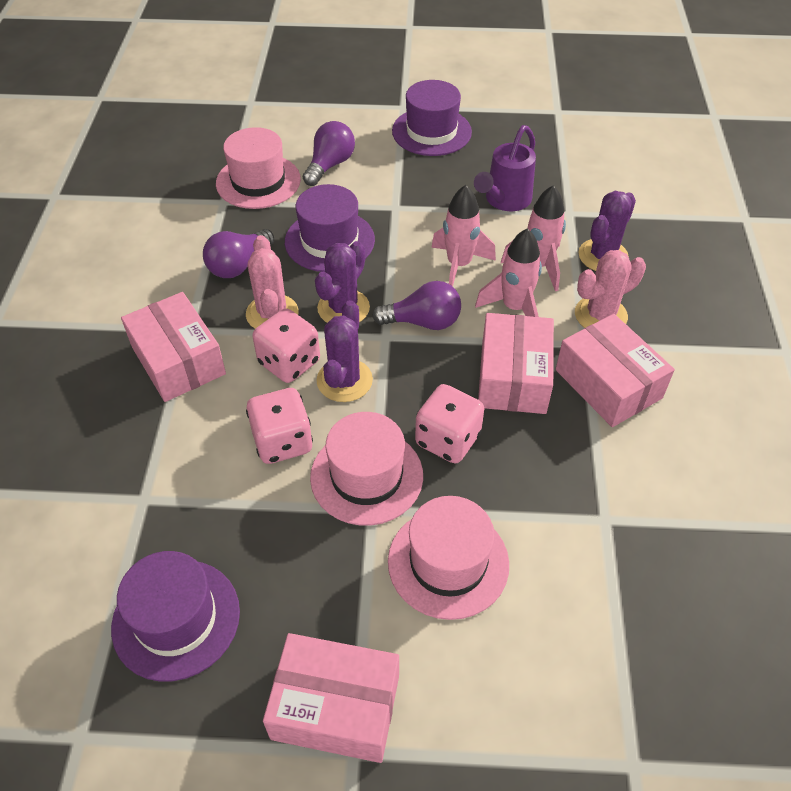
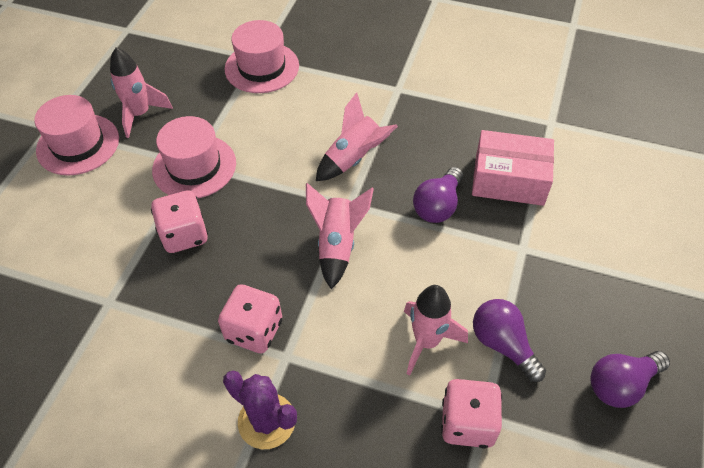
pink box: [121,292,226,402] [263,633,399,763] [478,313,554,414] [556,314,675,427] = 4 -> [472,130,554,206] = 1
pink cactus: [246,235,299,329] [575,250,646,328] = 2 -> none = 0
pink rocket: [431,185,496,287] [475,228,542,317] [501,185,566,291] = 3 -> [110,48,173,138] [306,183,374,289] [316,92,398,181] [404,285,468,375] = 4
purple cactus: [315,241,370,323] [316,300,373,402] [578,191,636,271] = 3 -> [223,370,297,449] = 1
purple hat: [111,551,240,682] [285,184,375,272] [392,80,472,156] = 3 -> none = 0
purple watering can: [474,125,536,211] = 1 -> none = 0

